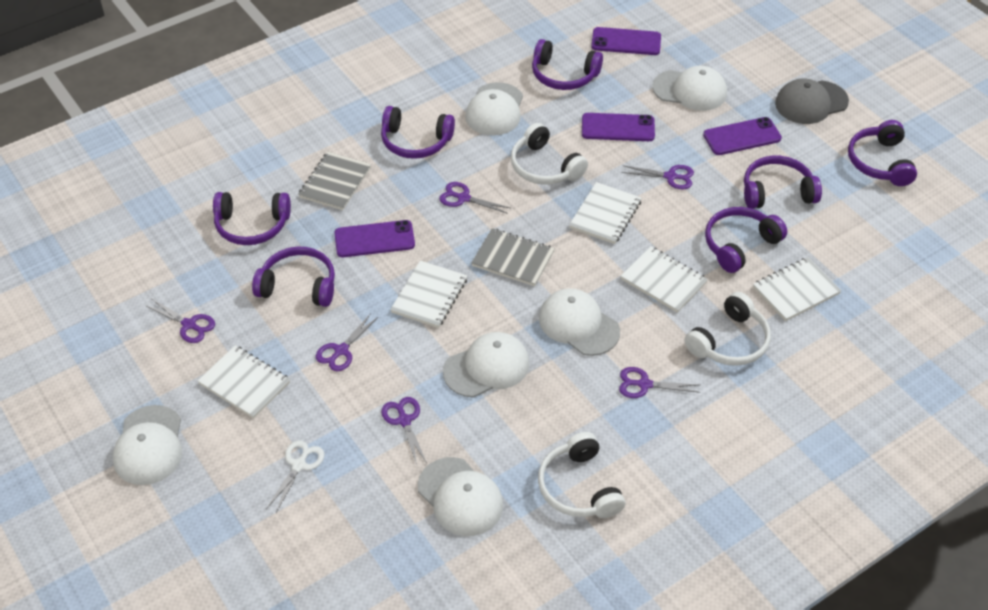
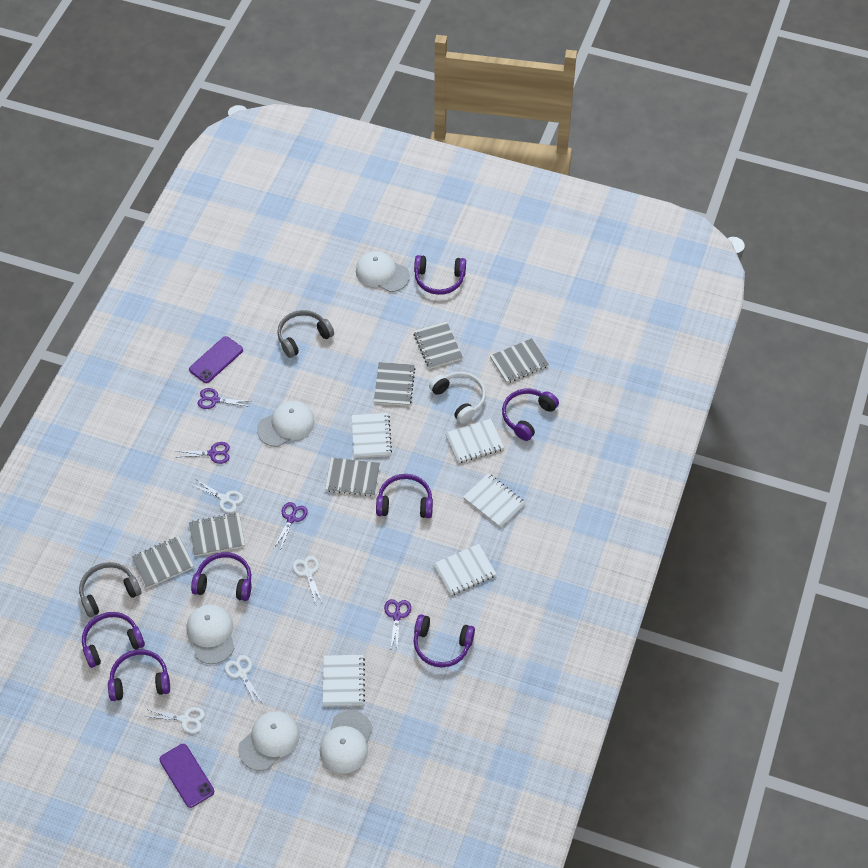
grey cap: [775,78,849,124] = 1 -> none = 0
grey headphones: none = 0 -> [79,562,142,617] [277,310,334,358] = 2
grey notebook: [298,152,371,210] [471,228,555,286] = 2 -> [132,536,194,588] [189,513,245,556] [325,458,380,497] [374,362,415,406] [414,321,463,369] [490,338,549,383] = 6
purple phone: [334,220,415,257] [582,113,655,141] [591,27,661,55] [703,117,782,155] = 4 -> [159,744,214,808] [189,336,243,383] = 2
purple scissors: [145,299,215,343] [316,313,378,371] [381,397,427,465] [439,182,510,214] [619,367,701,398] [622,165,694,189] = 6 -> [176,442,230,464] [198,388,251,409] [274,502,308,550] [384,599,411,651] = 4
white cap: [113,405,182,485] [418,457,503,536] [443,332,530,397] [465,82,523,135] [539,288,620,356] [652,66,727,111] = 6 -> [186,604,235,664] [238,711,300,771] [257,401,315,447] [320,710,373,774] [356,251,410,292] = 5
white headphones: [511,123,588,185] [538,432,625,518] [685,292,771,366] = 3 -> [429,372,486,424] = 1
white scissors: [266,440,324,512] = 1 -> [144,707,205,733] [193,480,243,513] [225,655,262,705] [292,556,323,604] = 4

